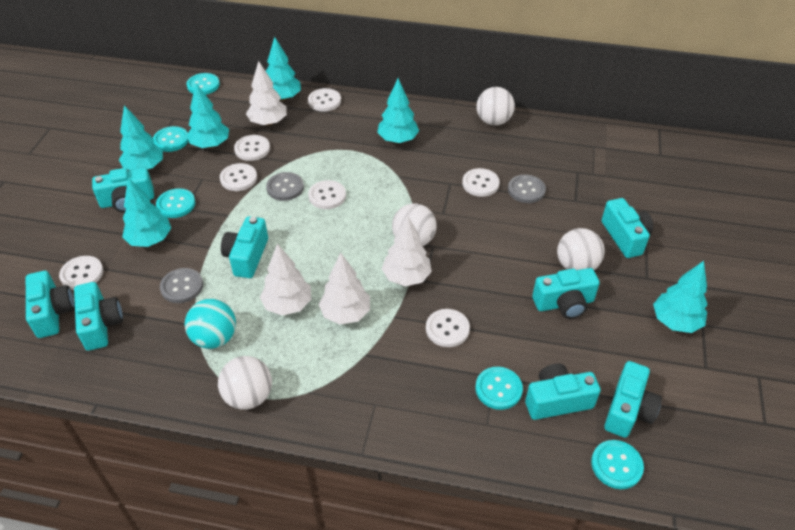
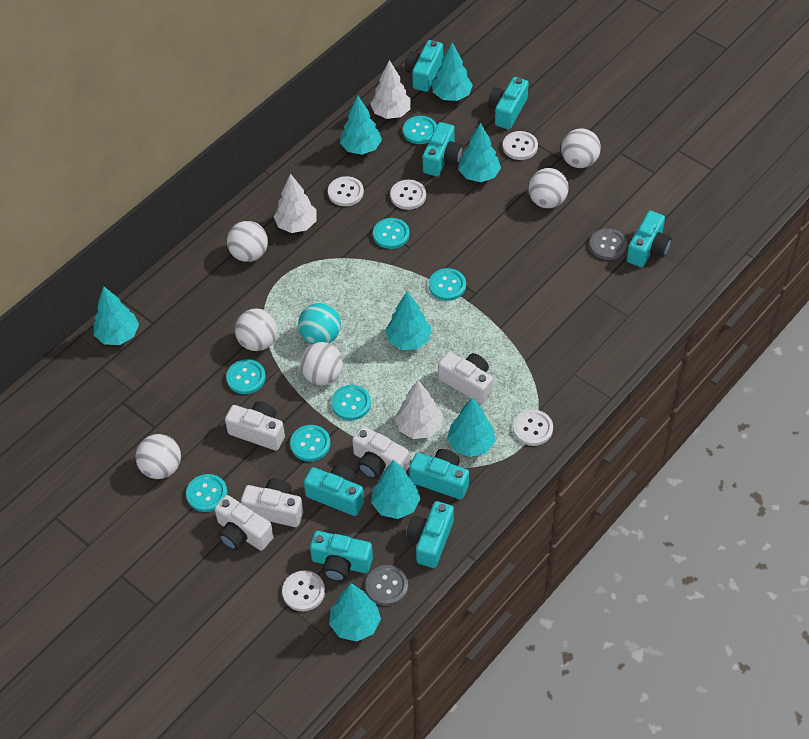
grey button: [160,268,203,303] [266,172,304,201] [508,174,546,203] = 3 -> [366,565,408,606] [590,228,627,260] = 2
turquoise button: [153,126,189,152] [156,188,195,218] [186,73,220,95] [475,367,523,410] [591,440,644,489] = 5 -> [186,474,227,512] [226,359,266,394] [290,425,331,461] [331,385,371,420] [373,218,410,249] [403,116,437,144] [429,268,466,301] = 7
turquoise tree: [119,105,163,170] [122,178,171,247] [187,83,229,148] [266,37,301,101] [377,78,419,143] [653,261,708,333] = 6 -> [94,287,139,345] [329,583,381,642] [340,96,382,155] [371,460,421,519] [385,291,431,350] [432,43,473,101] [447,397,495,457] [458,123,501,182] = 8
white ball: [218,356,272,410] [392,203,437,246] [476,87,515,126] [557,228,605,270] = 4 -> [136,434,181,479] [227,221,268,262] [235,308,278,351] [300,342,343,385] [528,168,569,208] [561,128,601,168] = 6
white button: [59,256,103,290] [220,163,257,191] [234,135,270,161] [308,88,341,111] [308,180,346,209] [426,309,470,347] [462,168,500,197] = 7 -> [282,570,325,611] [328,176,364,206] [390,180,426,210] [503,131,538,160] [513,409,553,446] = 5
white camera: none = 0 -> [215,495,274,551] [225,401,285,451] [241,478,303,527] [352,426,410,479] [438,352,493,404] = 5
white tree: [246,61,287,126] [260,244,311,316] [319,253,370,325] [382,215,432,286] = 4 -> [274,174,317,233] [370,60,411,119] [395,380,443,439] = 3

